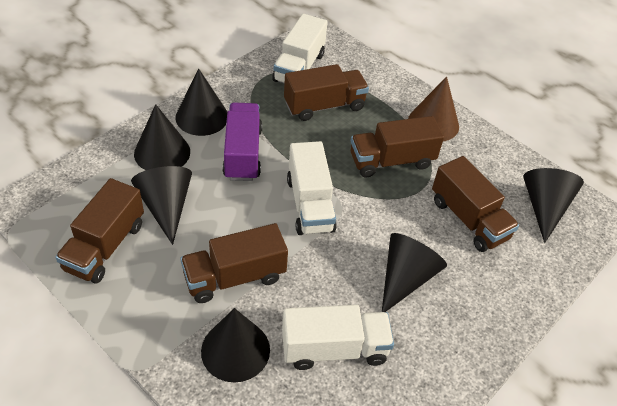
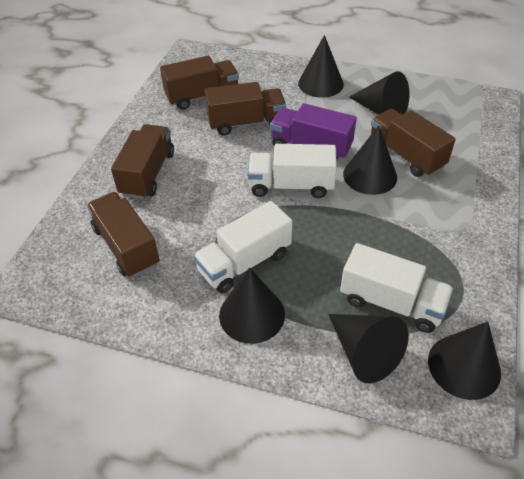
brown cone: [408,77,459,141] = 1 -> none = 0

